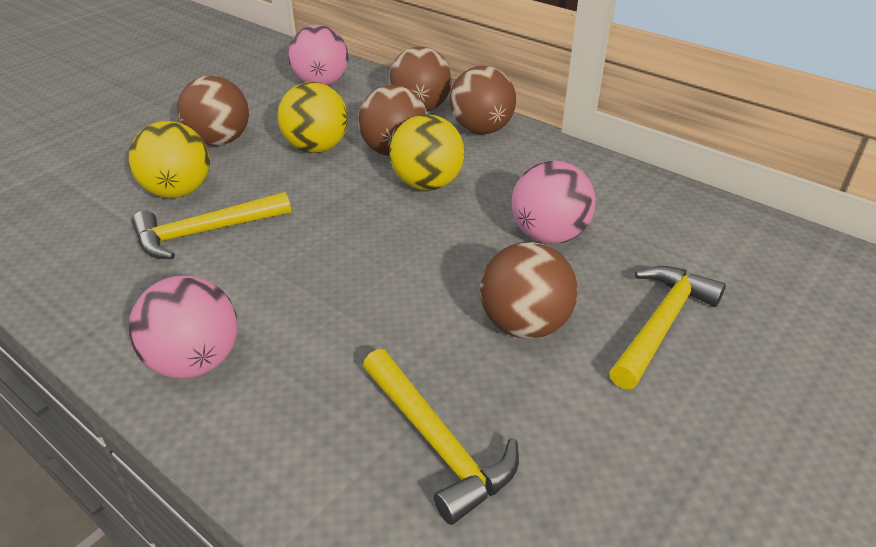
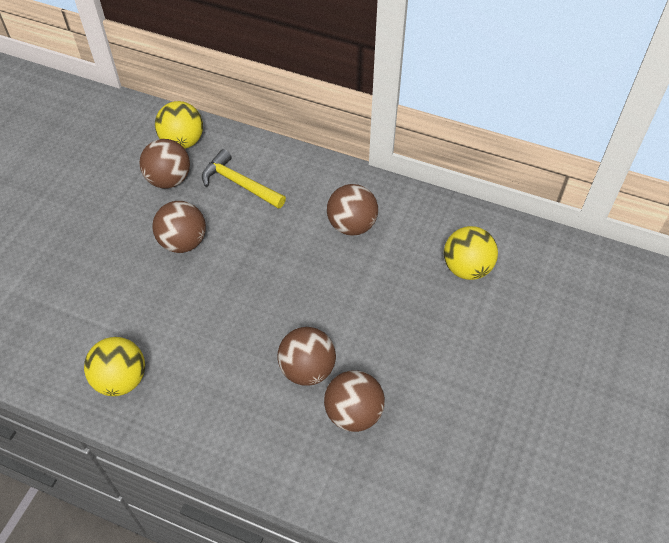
pink ball: [128,276,238,379] [288,25,349,86] [512,161,596,244] = 3 -> none = 0
yellow hammer: [132,192,291,259] [363,349,519,525] [609,266,726,389] = 3 -> [202,149,286,209] = 1

